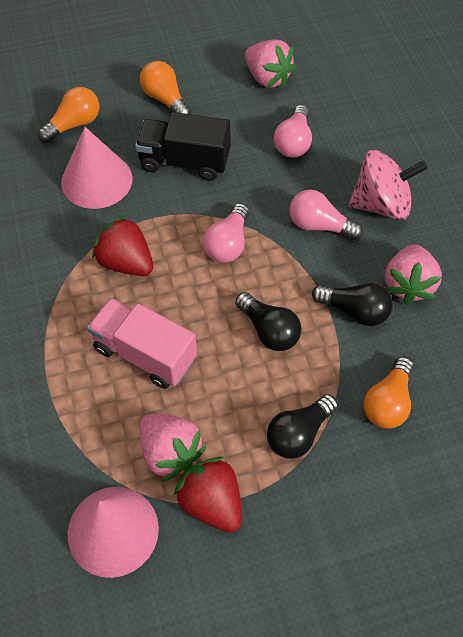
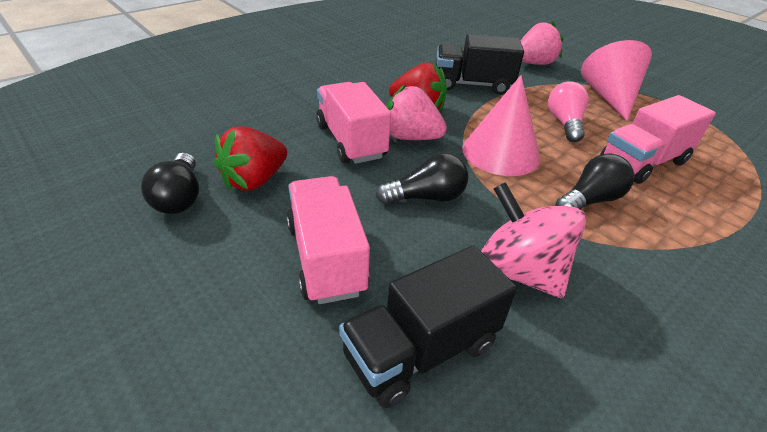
black truck: [135,112,230,181] = 1 -> [339,246,517,408] [436,34,524,95] = 2
orange light bulb: [38,87,99,143] [140,61,191,114] [364,357,413,429] = 3 -> none = 0
pink light bulb: [203,203,249,263] [274,105,312,158] [290,189,363,240] = 3 -> [548,81,589,142] = 1
pink strawberry: [140,414,206,482] [245,40,296,88] [385,244,442,305] = 3 -> [387,84,447,140] [521,21,564,65] = 2
pink truck: [87,298,197,389] = 1 -> [287,176,370,304] [316,82,391,164] [600,95,716,184] = 3

